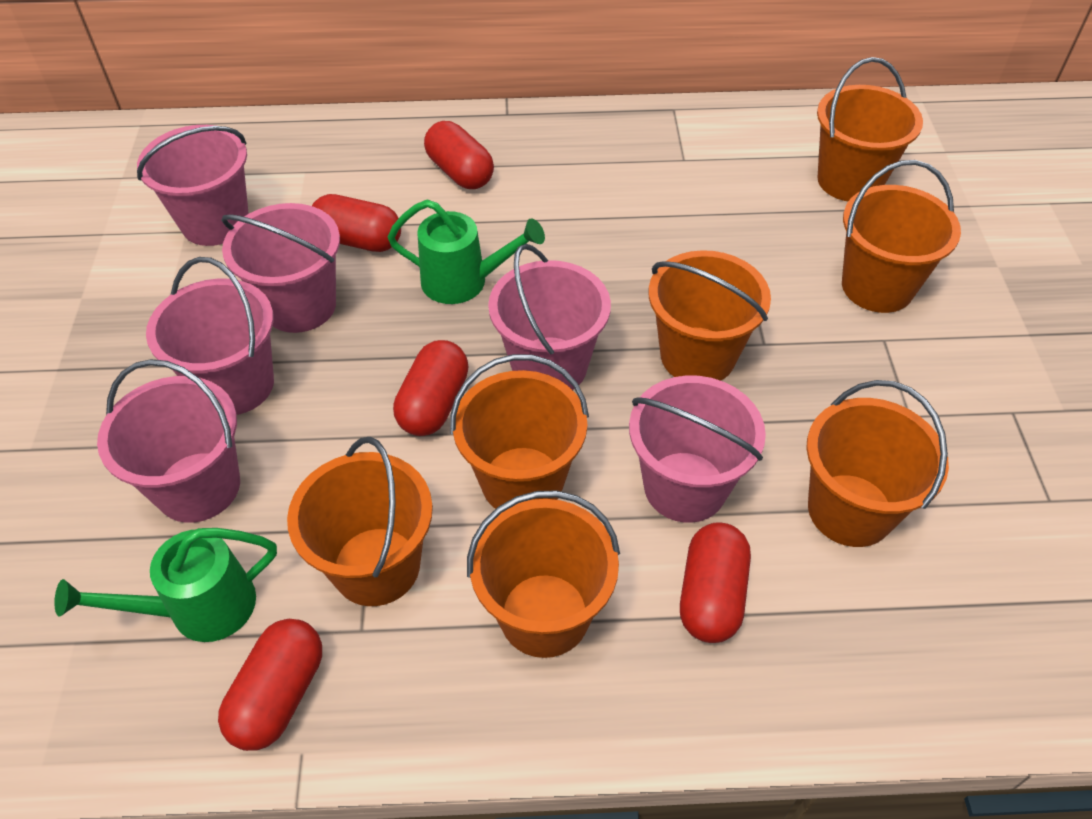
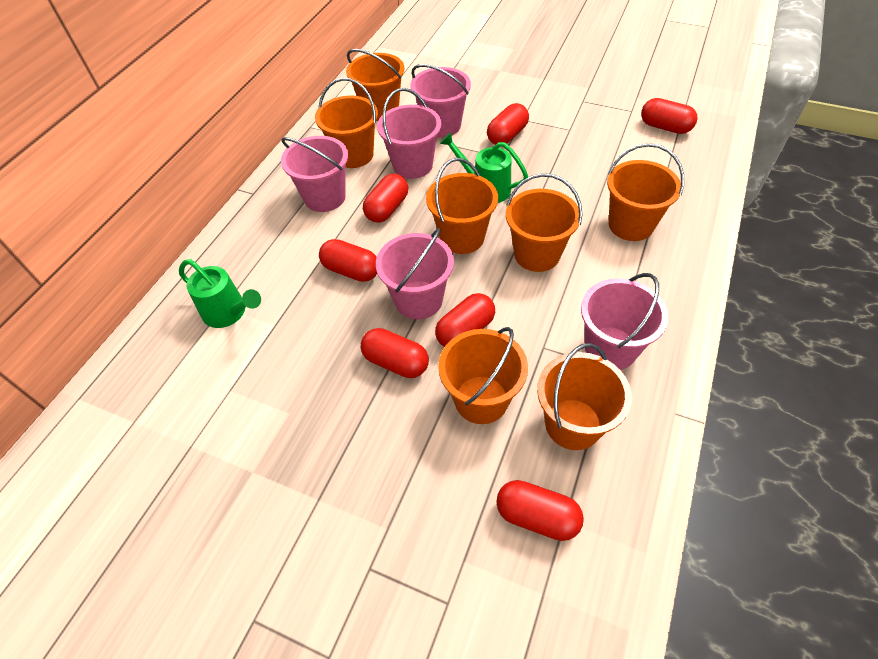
pink bucket: [97,359,240,523] [137,125,249,246] [146,257,274,415] [221,203,340,333] [488,244,611,390] [629,375,766,523] = 6 -> [281,136,348,212] [376,228,454,319] [377,88,441,179] [410,64,471,138] [581,273,668,370] = 5
red capsule: [218,619,322,751] [312,194,401,252] [393,340,469,436] [424,121,494,189] [680,522,751,643] = 5 -> [319,239,377,282] [360,328,429,378] [363,174,408,223] [435,293,495,347] [487,103,529,145] [496,480,584,541] [641,98,698,134] = 7

